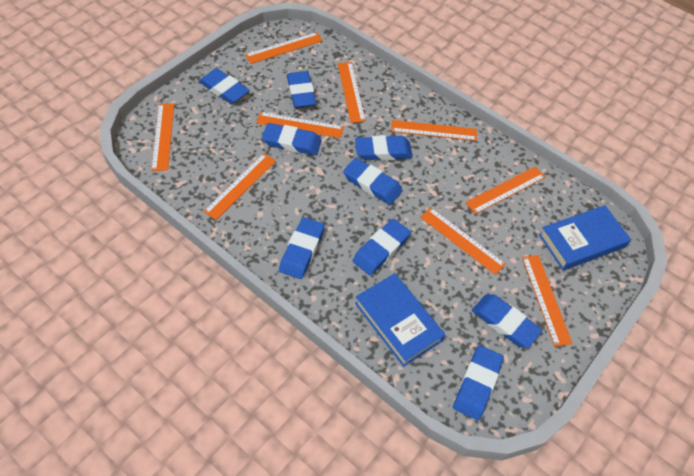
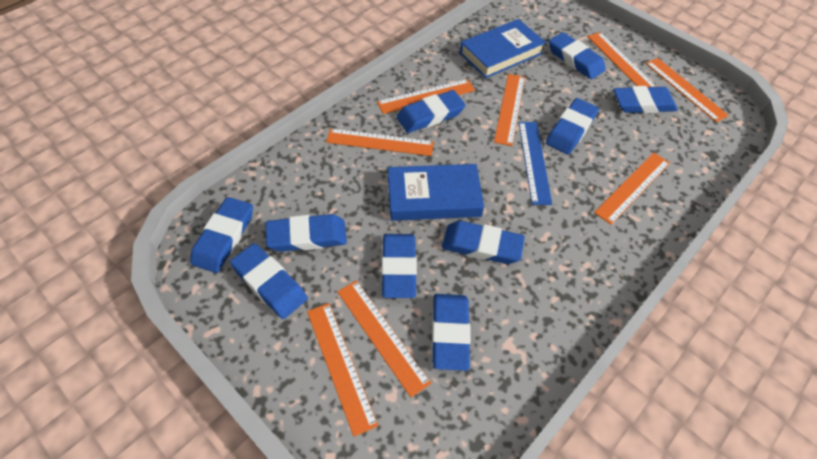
blue eraser: [199,68,250,104] [262,123,322,156] [279,217,325,279] [287,71,317,108] [343,158,402,205] [353,219,411,275] [355,135,413,160] [453,345,504,420] [472,294,542,348] = 9 -> [190,197,253,273] [230,243,308,319] [266,214,347,252] [381,234,417,298] [397,90,466,133] [432,294,471,371] [442,221,525,264] [546,98,599,155] [549,32,606,79] [613,86,678,113] = 10
blue ruler: none = 0 -> [519,122,552,205] = 1
orange ruler: [151,103,174,171] [203,153,276,220] [245,32,323,64] [256,112,344,138] [338,62,366,123] [391,120,477,141] [420,208,506,275] [465,167,545,214] [522,255,572,347] = 9 -> [307,303,378,437] [326,128,434,156] [337,280,431,397] [377,79,475,114] [494,74,525,146] [587,32,657,87] [594,152,670,225] [645,58,729,122] = 8

